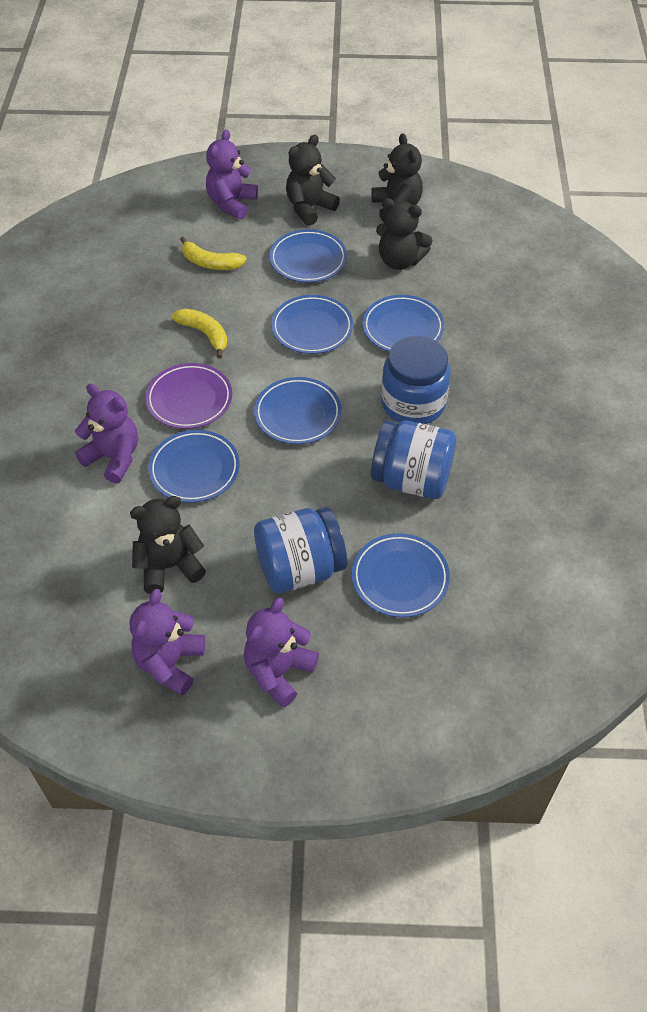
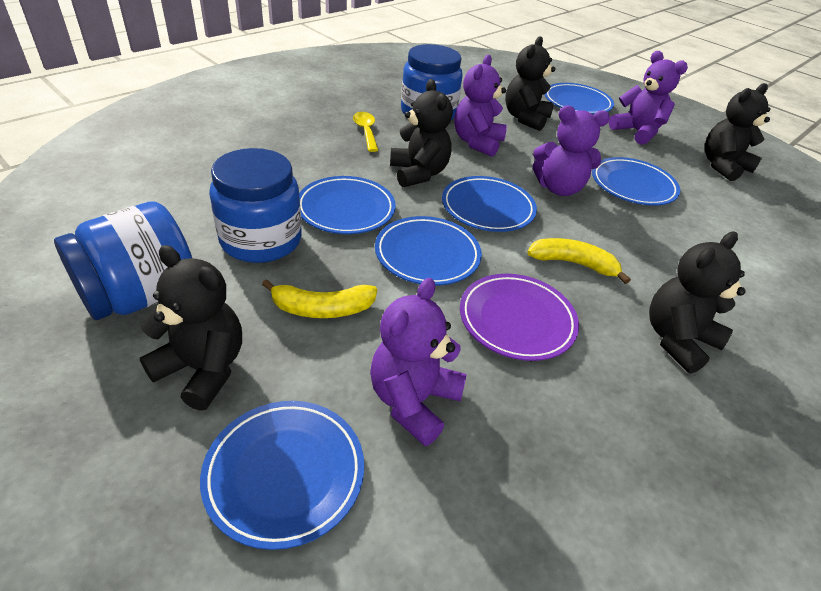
black teddy bear: [130,496,206,594] [286,135,340,226] [371,133,423,223] [376,198,432,270] = 4 -> [140,245,242,411] [390,79,453,188] [505,36,555,131] [649,232,746,374] [705,83,771,181] = 5
yellow spoon: none = 0 -> [353,112,378,152] = 1

